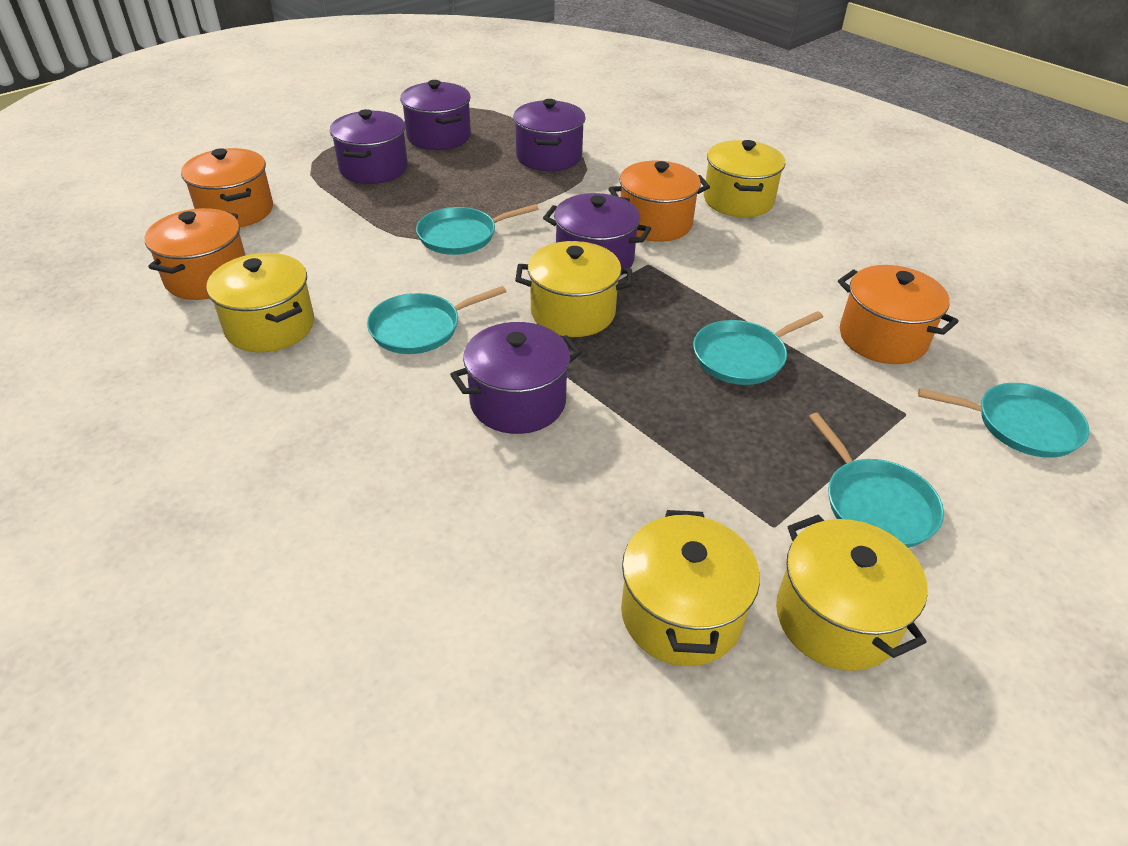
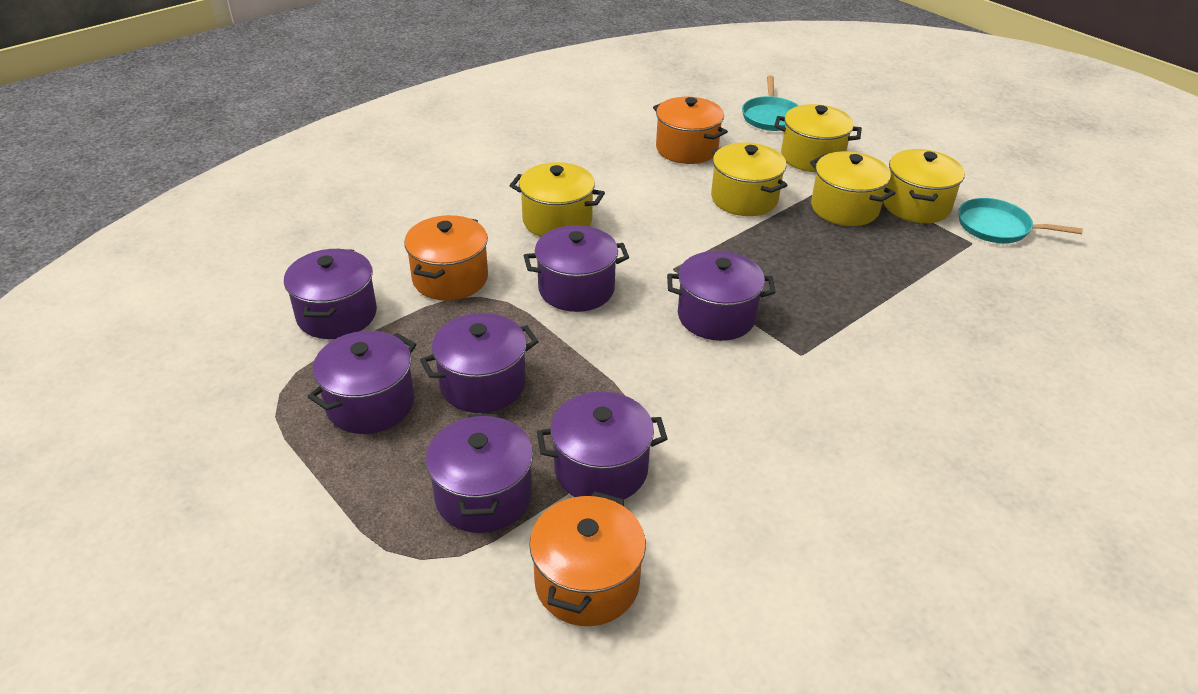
orange pot: [144,208,246,300] [181,148,273,227] [608,161,710,242] [838,265,959,364] = 4 -> [404,215,488,301] [529,491,646,626] [653,97,728,164] = 3
purple pot: [330,109,408,184] [400,80,471,150] [450,322,582,434] [513,99,586,171] [543,193,651,275] = 5 -> [284,249,377,339] [308,331,416,434] [420,313,539,413] [426,414,533,533] [524,225,629,312] [537,391,668,499] [667,251,776,341] = 7
turquoise pan: [367,286,507,354] [416,204,539,255] [693,311,823,385] [808,413,944,548] [918,383,1090,458] = 5 -> [742,75,799,131] [958,198,1083,243] = 2

